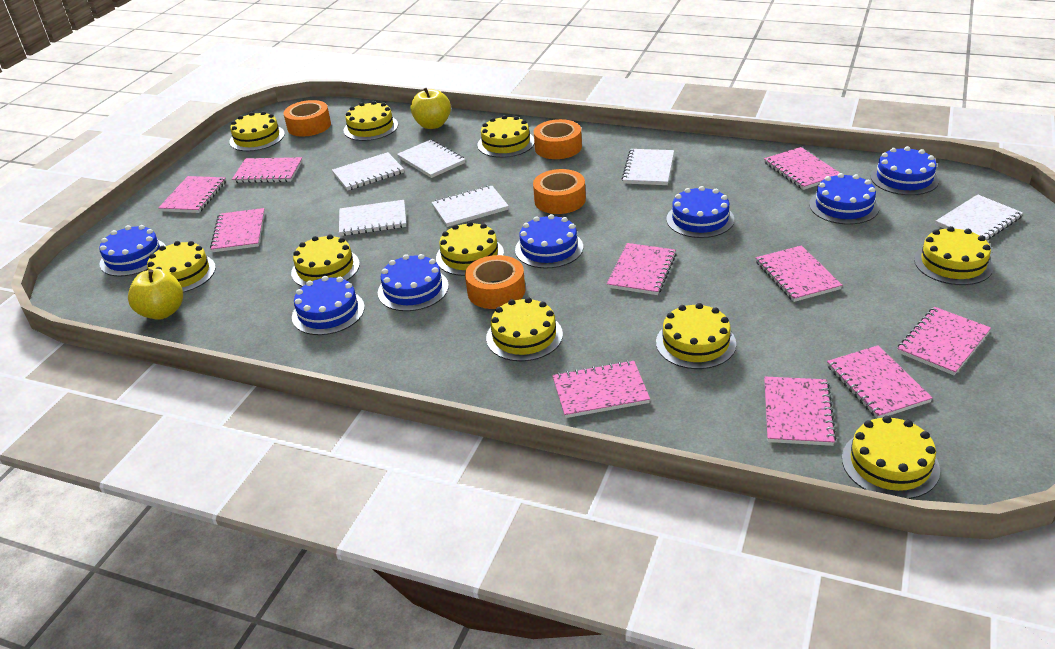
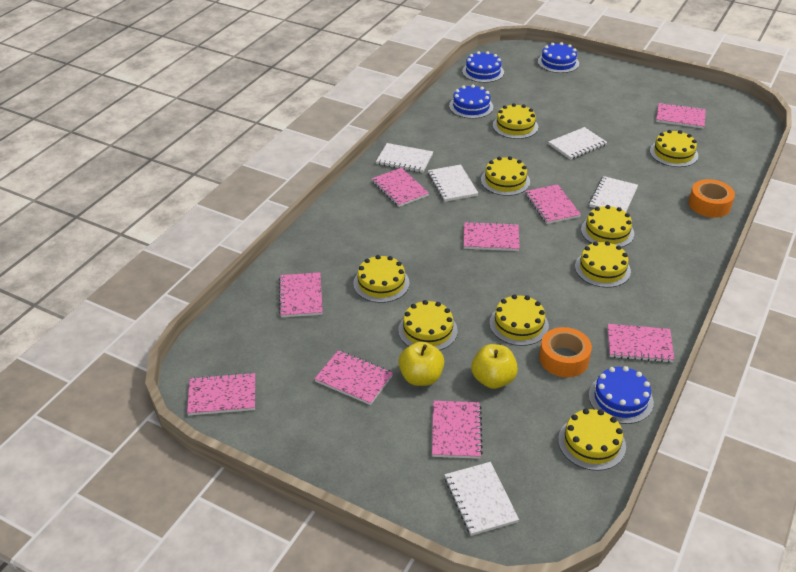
blue cake: [99,225,166,276] [292,276,365,335] [378,254,449,311] [515,214,583,268] [666,186,734,238] [809,173,879,224] [870,146,939,195] = 7 -> [449,85,493,119] [462,51,504,83] [538,42,579,73] [589,366,654,424] = 4
orange tape: [284,100,331,136] [465,255,525,309] [533,169,586,214] [534,119,582,159] = 4 -> [539,327,592,377] [689,179,735,218] = 2
pink notebook: [159,176,226,213] [210,208,265,252] [232,157,303,183] [552,360,650,418] [607,243,677,295] [756,245,842,302] [764,147,840,190] [764,377,837,446] [827,345,932,418] [897,307,991,375] = 10 -> [187,372,255,416] [279,272,323,317] [315,350,393,405] [372,168,429,207] [432,401,483,459] [464,221,520,251] [525,184,581,224] [608,324,674,363] [656,103,706,129] = 9
white notebook: [332,152,404,191] [339,200,406,236] [397,140,466,178] [432,185,509,227] [622,149,674,185] [935,194,1023,241] = 6 -> [376,143,433,173] [428,165,478,202] [444,462,519,536] [548,127,607,160] [589,176,638,212] = 5
yellow cake: [147,241,216,293] [229,111,285,151] [291,234,360,287] [344,101,398,141] [436,221,504,276] [478,115,534,158] [486,297,563,361] [656,303,736,369] [842,416,940,499] [914,226,993,285] = 10 -> [353,255,410,303] [398,300,458,350] [481,156,530,196] [490,294,549,346] [493,103,538,139] [558,409,626,471] [575,241,631,288] [581,205,634,247] [650,130,698,167] = 9

